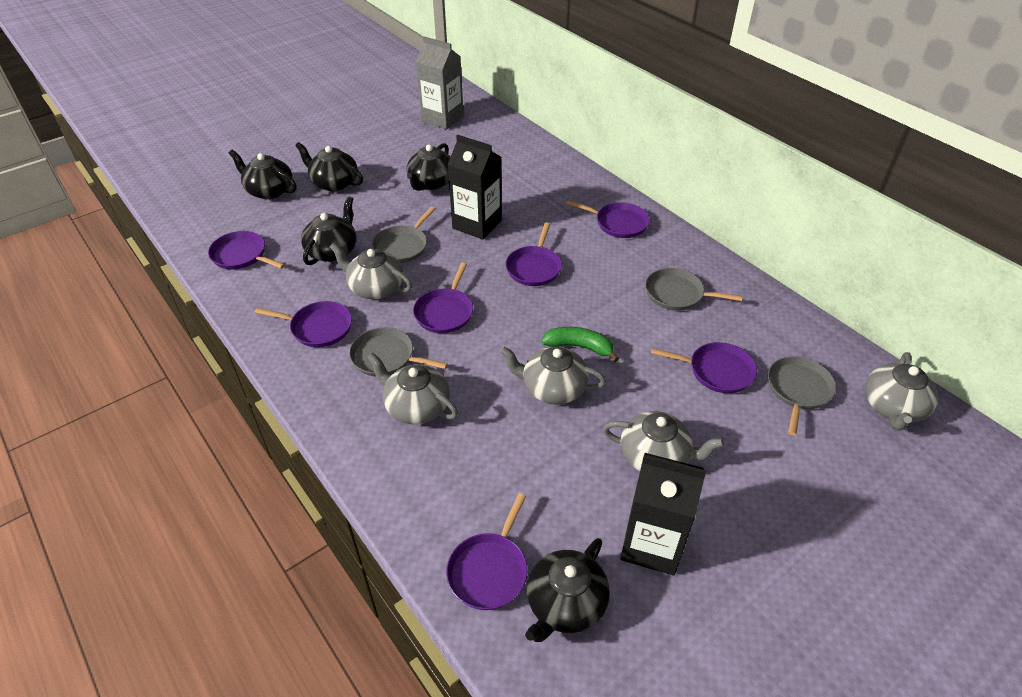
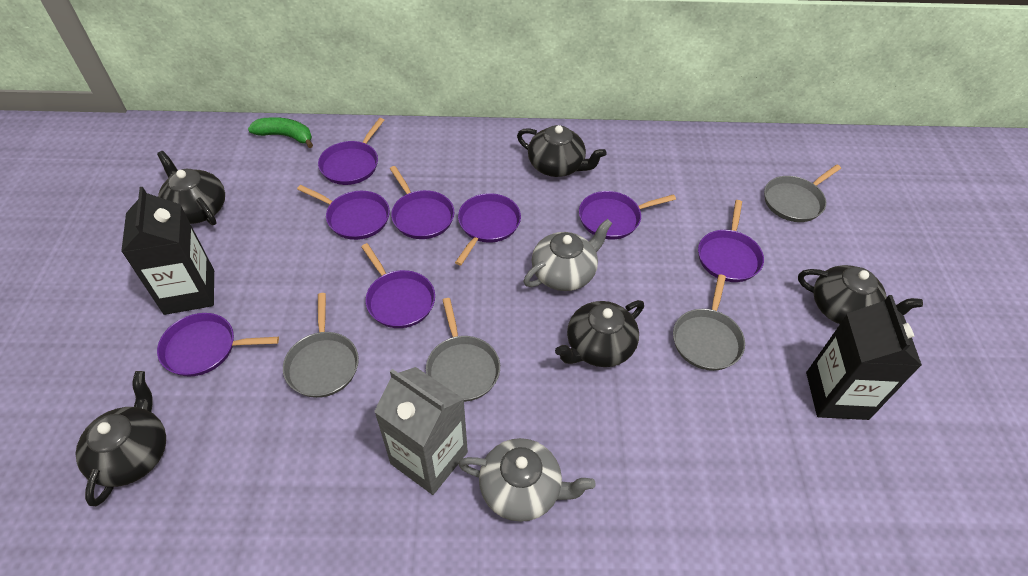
grey teapot: [330,242,412,299] [367,352,458,424] [500,346,606,405] [603,411,724,471] [865,352,938,431] = 5 -> [458,438,596,522] [524,219,613,291] = 2
purple pan: [208,231,285,269] [254,301,352,347] [413,263,473,333] [446,493,528,610] [506,222,562,286] [566,200,650,238] [651,342,757,393] = 7 -> [157,313,279,377] [297,185,390,240] [318,118,384,185] [361,243,435,328] [390,166,454,239] [455,193,521,266] [579,191,676,240] [698,200,764,282] = 8

